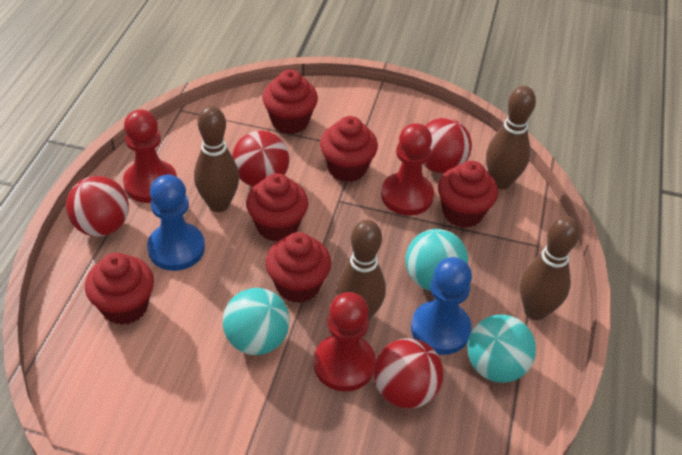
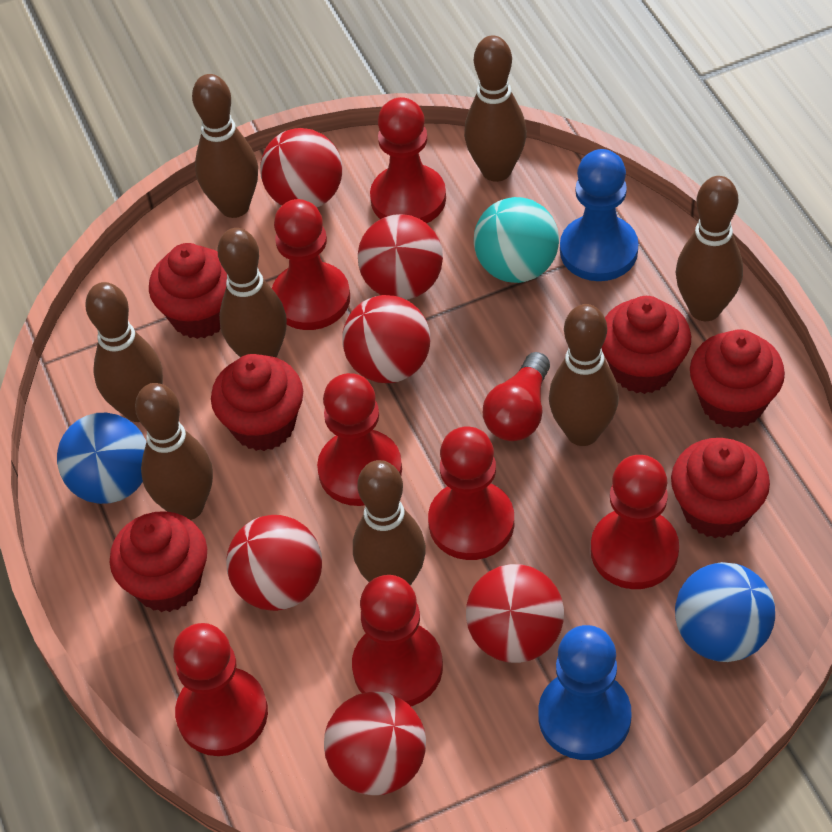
blue ball: none = 0 -> [57,413,146,504] [675,562,775,662] = 2
brown bowling pin: [194,106,239,212] [336,220,386,320] [486,86,536,189] [520,216,580,320] = 4 -> [85,282,163,422] [135,383,213,520] [192,74,258,218] [217,228,287,358] [353,460,426,586] [464,36,527,182] [549,304,619,446] [676,176,743,321] = 8
red ball: [66,176,129,237] [232,131,289,187] [374,338,443,409] [423,118,472,174] = 4 -> [226,515,322,611] [260,128,342,208] [324,692,426,795] [342,295,430,383] [358,214,443,300] [466,564,564,663] = 6
red light bulb: none = 0 -> [483,352,550,441] = 1
red pawn: [123,109,177,203] [314,292,376,392] [381,123,434,216] = 3 -> [173,623,268,756] [272,199,350,330] [317,373,402,506] [352,575,443,706] [370,97,446,223] [428,427,514,560] [591,455,679,589] = 7
turquoise ball: [223,288,290,355] [405,229,468,291] [467,315,536,383] = 3 -> [474,197,559,283] = 1

